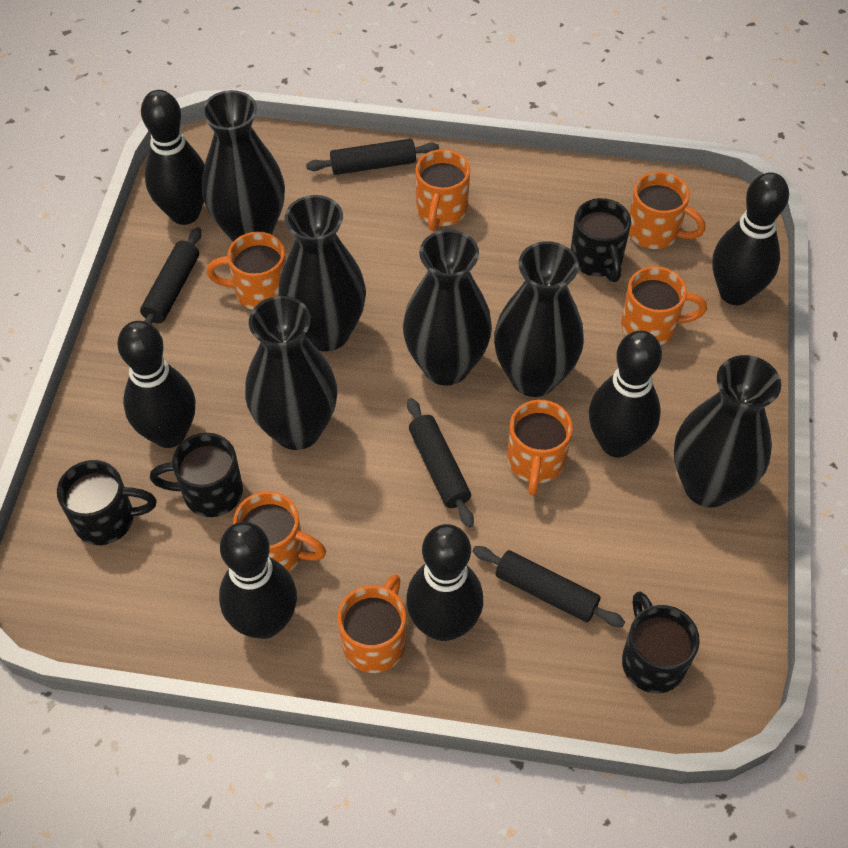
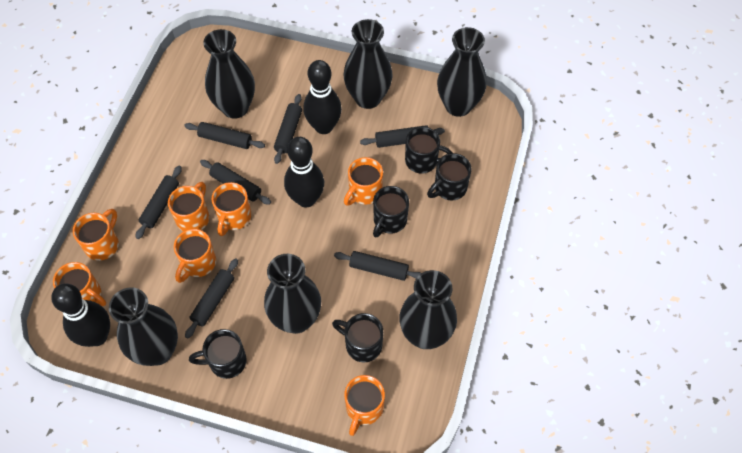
black bowling pin: [117,321,195,448] [141,90,205,225] [219,522,297,639] [406,524,483,641] [589,331,662,458] [713,172,789,305] = 6 -> [51,283,110,347] [284,137,324,207] [304,60,342,134] = 3
black mug: [57,460,157,545] [150,433,243,517] [571,198,631,282] [622,591,700,693] = 4 -> [189,329,247,379] [332,313,383,363] [373,186,409,238] [405,127,453,174] [427,153,472,200] = 5
black rolling pin: [140,227,202,325] [306,139,439,175] [407,398,474,528] [473,546,625,627] = 4 -> [135,166,182,239] [184,122,265,149] [185,258,238,339] [200,160,271,205] [274,94,302,164] [334,251,421,281] [360,125,445,148] = 7

